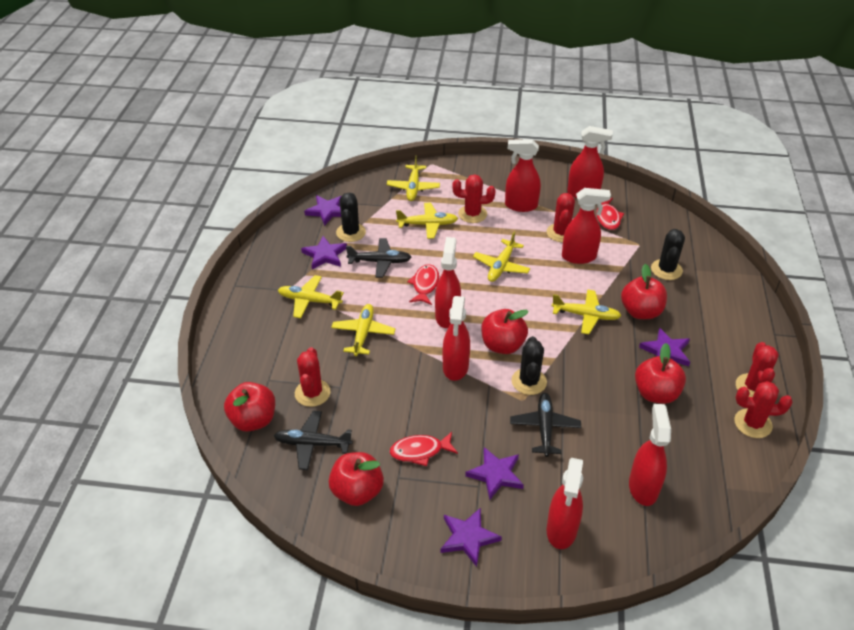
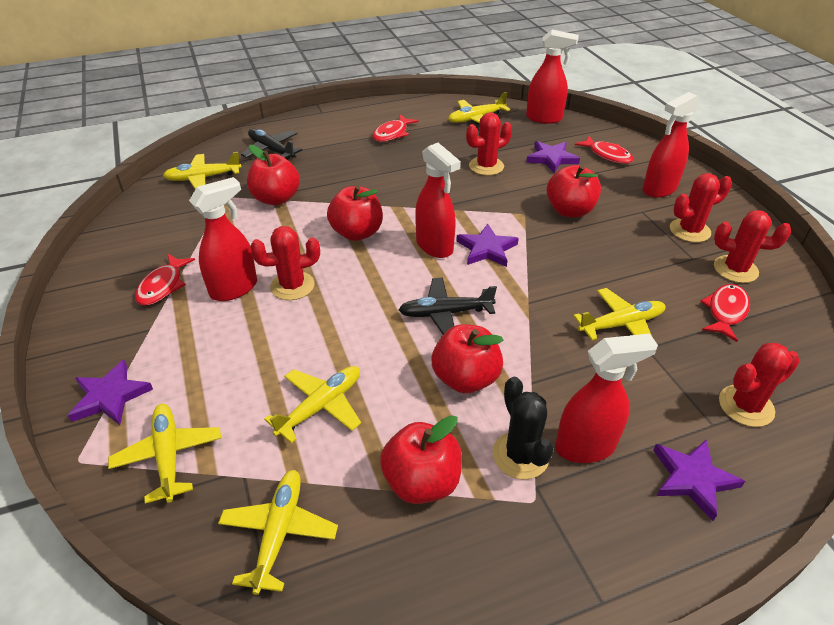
black cactus: [336,193,366,242] [512,336,547,395] [651,229,685,280] = 3 -> [493,377,554,480] = 1
black plane: [274,411,353,470] [346,238,412,278] [510,393,581,457] = 3 -> [241,129,302,160] [399,278,497,334] = 2
purple star: [301,236,347,270] [304,195,341,226] [441,508,502,567] [465,447,524,500] [639,328,690,366] = 5 -> [68,360,153,425] [456,224,519,267] [526,141,580,173] [653,439,745,521] = 4
red fish: [390,432,458,466] [407,264,439,305] [596,198,624,230] = 3 -> [135,254,195,305] [372,115,419,142] [574,136,634,164] [700,284,750,342] = 4
red spray bottle: [435,237,461,328] [443,296,470,381] [505,139,541,212] [547,458,583,549] [562,188,611,264] [567,126,613,198] [629,404,671,506] = 7 -> [189,177,257,301] [415,143,461,258] [526,30,579,124] [555,333,658,463] [642,92,701,198] = 5

